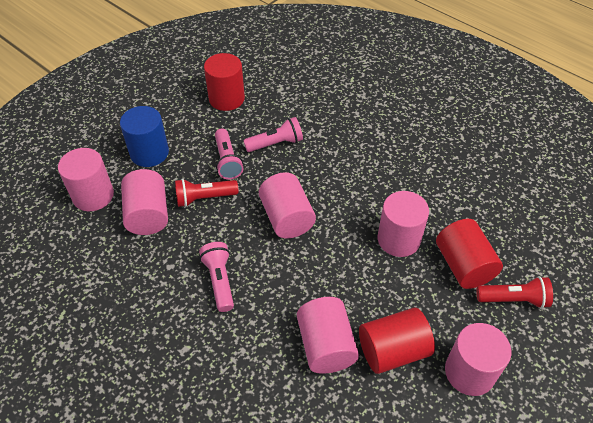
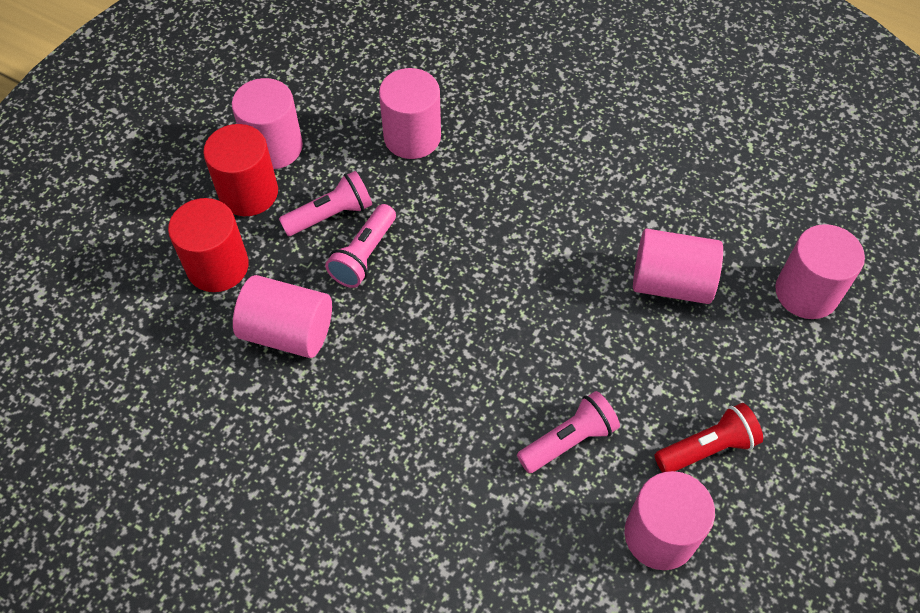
blue cylinder: [120,106,169,167] = 1 -> none = 0
red cylinder: [204,53,245,111] [359,307,435,374] [436,219,503,289] = 3 -> [168,198,249,292] [203,124,278,216] = 2
red flashlight: [175,179,239,207] [476,276,553,309] = 2 -> [655,403,763,473] = 1

